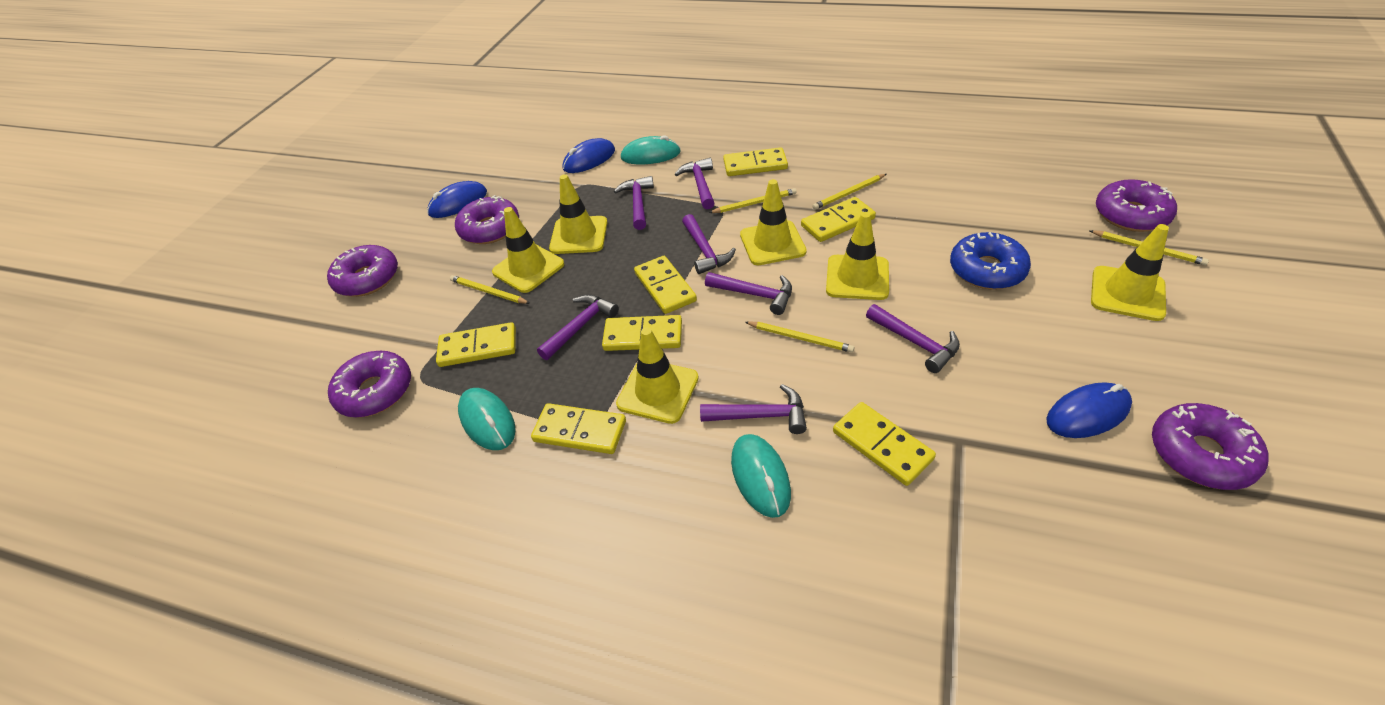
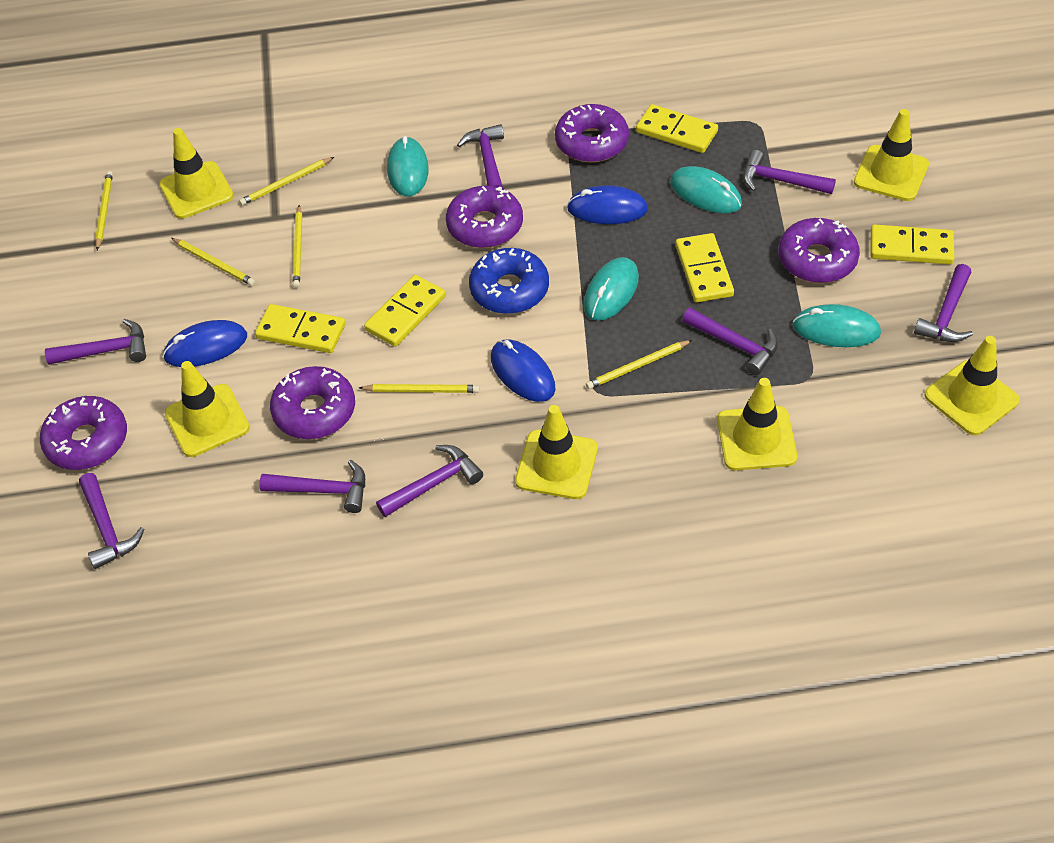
purple hammer: [537,294,619,360] [614,176,654,230] [675,158,715,209] [682,214,736,274] [700,384,807,434] [705,272,792,315] [866,304,960,373] = 7 -> [45,319,146,365] [79,473,144,569] [259,460,365,513] [376,445,483,517] [457,124,504,189] [682,308,778,375] [743,150,836,194] [914,264,973,342] = 8
turquoise mouse: [458,388,516,450] [621,135,681,164] [731,434,791,518] = 3 -> [387,136,429,196] [584,257,639,321] [670,166,742,213] [793,304,881,347] = 4
yellow domino: [436,322,516,367] [531,403,626,454] [602,315,682,351] [634,256,697,314] [723,147,788,176] [801,197,876,242] [833,402,936,486] = 7 -> [255,304,346,353] [364,275,446,347] [636,104,718,153] [675,233,734,302] [870,225,954,264] = 5
yellow pencil: [450,275,530,304] [709,188,797,213] [745,321,855,353] [813,174,886,210] [1089,230,1209,266] = 5 -> [95,171,113,250] [171,238,255,286] [239,157,334,206] [293,205,302,288] [359,384,479,393] [586,340,692,389] = 6

